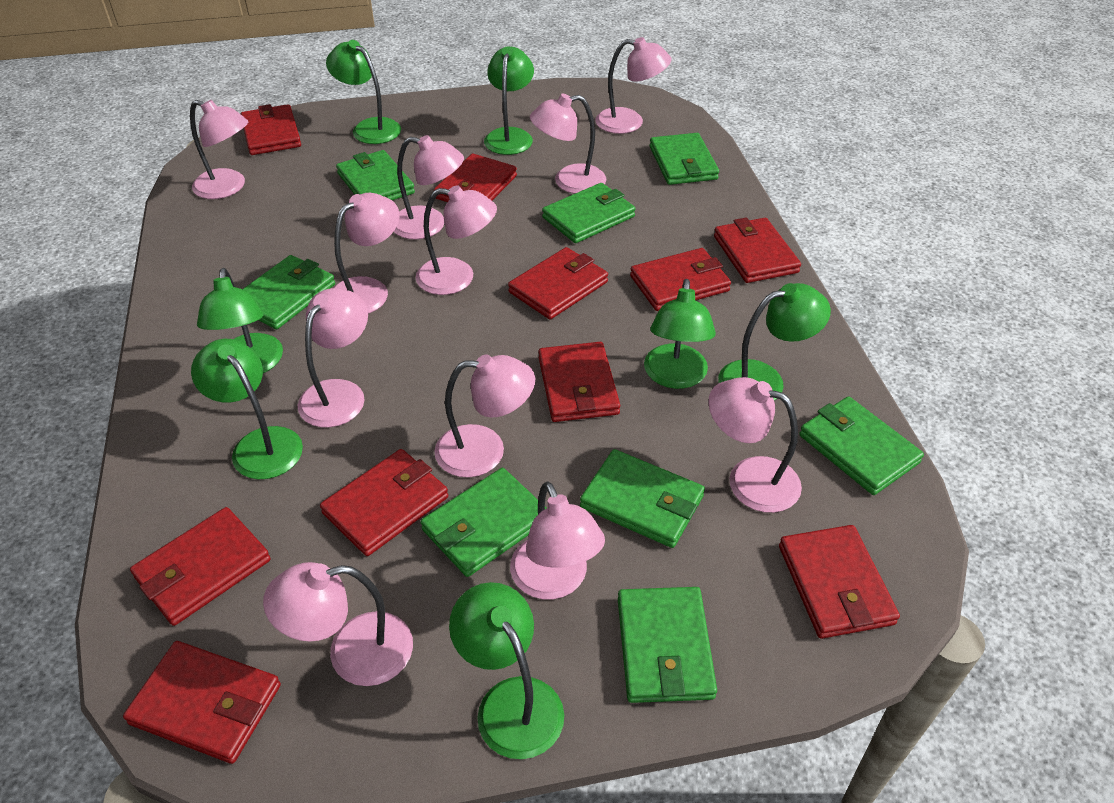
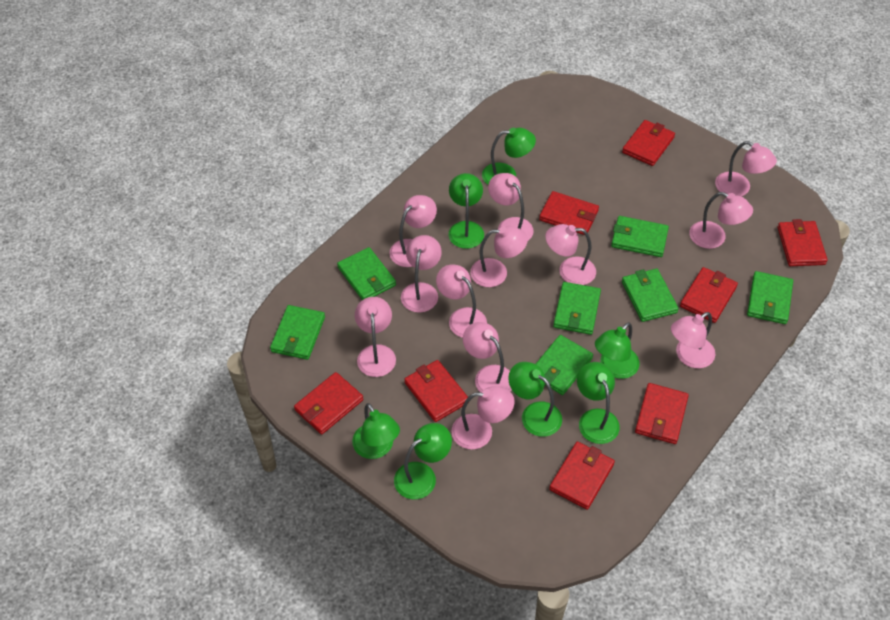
green wallet: [243,255,335,329] [336,150,415,200] [421,468,547,577] [542,183,636,243] [580,449,705,548] [618,587,717,703] [650,133,719,185] [799,396,924,495] = 8 -> [270,305,325,360] [337,247,396,300] [536,335,593,395] [553,282,601,335] [611,216,669,257] [622,269,679,322] [747,271,793,324] = 7
pink lamp: [190,100,248,199] [263,562,413,686] [298,288,368,427] [334,193,399,314] [394,135,464,239] [416,185,497,295] [434,354,535,478] [510,481,605,600] [530,94,606,194] [595,37,671,134] [708,377,802,513] = 11 -> [355,297,396,377] [389,195,437,267] [401,235,442,313] [436,264,487,338] [451,386,515,450] [463,322,512,393] [470,226,528,287] [488,173,534,241] [545,224,596,285] [671,312,715,368] [689,192,753,249] [715,141,777,197] = 12
red wallet: [123,641,281,764] [130,507,271,626] [241,104,301,155] [320,449,448,556] [434,154,517,202] [508,247,608,319] [538,342,620,422] [630,248,731,311] [714,217,801,283] [779,525,900,639] = 10 -> [294,372,363,434] [404,360,468,422] [539,191,599,235] [549,442,615,510] [622,120,675,166] [635,383,689,444] [680,267,738,323] [777,219,828,266] = 8

